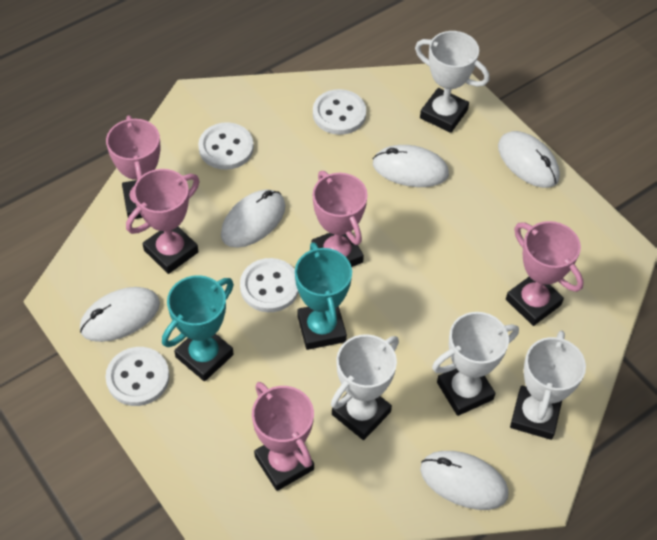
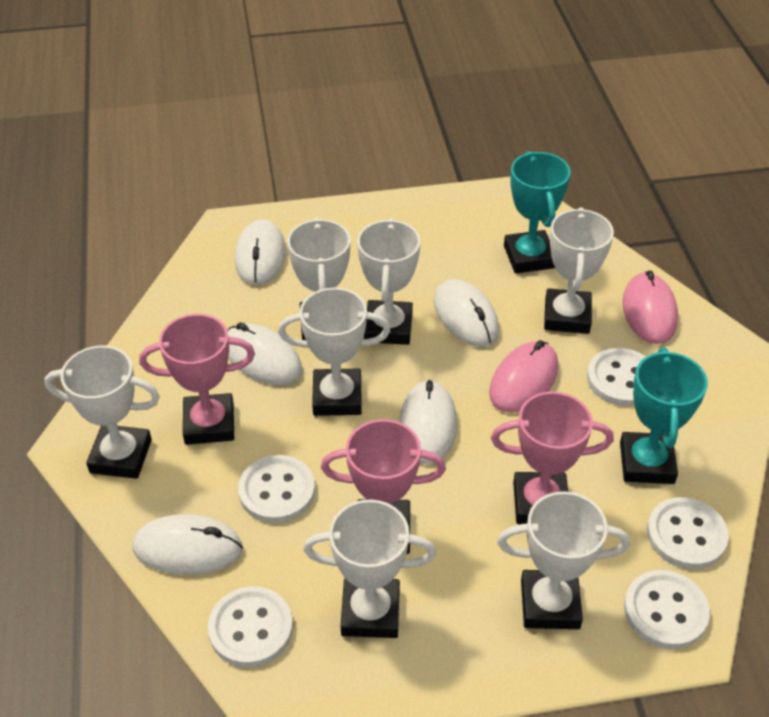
pink mouse: none = 0 -> [489,340,558,412] [622,270,678,344] = 2
pink trophy: [106,115,161,219] [126,169,199,274] [252,382,314,491] [311,171,368,267] [506,221,584,326] = 5 -> [139,314,255,445] [321,419,446,554] [491,391,614,524] = 3
white button: [105,347,170,406] [198,122,254,170] [240,258,299,312] [313,89,366,135] = 4 -> [208,586,293,667] [238,455,315,523] [587,348,646,406] [624,570,710,649] [647,497,729,569] = 5
white trophy: [331,334,399,440] [415,31,489,133] [432,312,519,416] [510,331,586,440] = 4 -> [45,345,160,479] [278,288,390,416] [287,217,351,340] [303,500,436,638] [357,218,421,345] [497,491,630,629] [544,207,614,334] = 7

